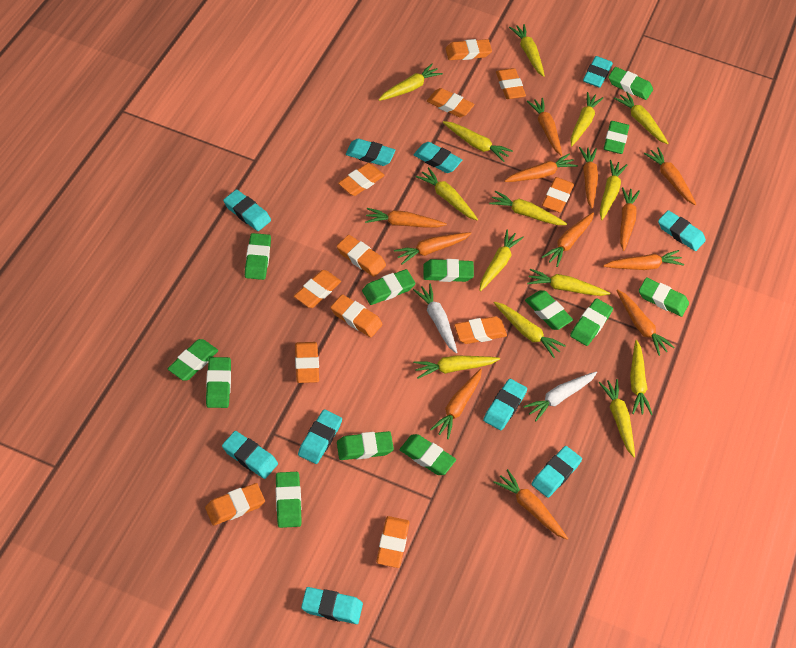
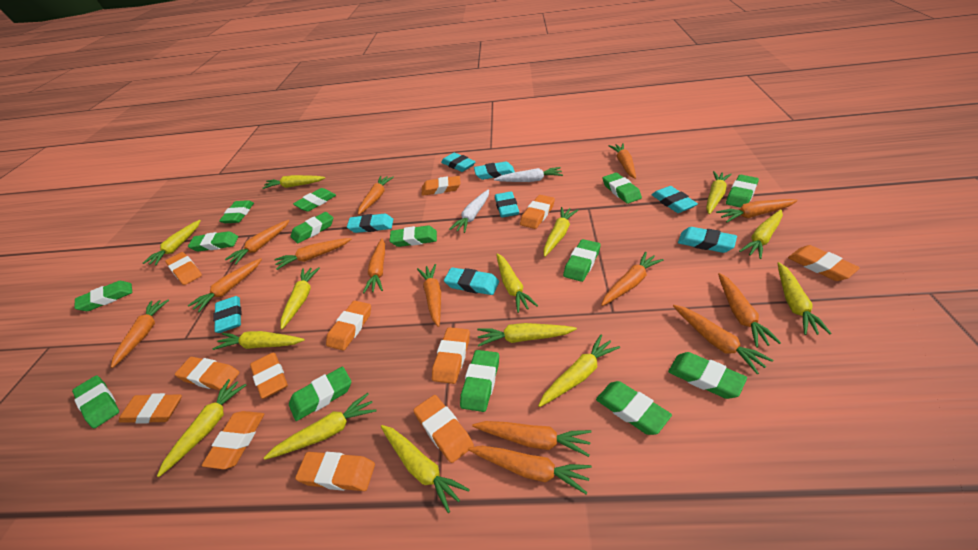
green eraser: [168,339,218,381] [206,357,231,408] [245,233,271,280] [276,472,302,528] [337,431,394,460] [362,269,415,305] [400,434,456,475] [423,259,474,282] [525,290,573,330] [570,298,613,346] [604,121,629,154] [608,67,653,100] [639,278,689,317] = 13 -> [72,375,119,428] [74,281,132,311] [188,231,238,251] [219,200,254,223] [289,367,351,421] [291,212,333,244] [293,188,336,212] [390,226,437,247] [460,350,499,412] [563,239,601,282] [596,381,672,435] [603,173,642,204] [668,352,747,399] [726,175,759,208] = 14
orange carrot: [365,208,447,228] [394,232,472,265] [430,369,482,439] [493,469,568,540] [504,153,578,182] [527,98,562,156] [542,212,594,267] [579,147,598,208] [603,250,684,270] [616,289,675,356] [620,187,640,251] [644,147,696,205] = 12 -> [111,300,169,368] [188,258,262,312] [225,220,290,265] [274,238,351,270] [358,176,394,215] [363,239,385,293] [417,264,441,327] [468,446,592,494] [472,421,591,457] [601,252,664,306] [609,143,636,179] [673,305,773,374] [716,199,798,223] [718,273,781,348] = 14
turquoise eraser: [222,431,278,479] [223,190,271,231] [298,409,342,464] [301,587,363,624] [346,139,395,166] [414,142,462,173] [483,379,527,430] [532,446,582,498] [583,56,613,88] [658,210,706,251] = 10 -> [213,296,241,333] [347,214,393,233] [441,153,476,172] [444,267,499,295] [474,162,515,180] [495,191,519,218] [652,186,698,213] [678,227,737,253] = 8

